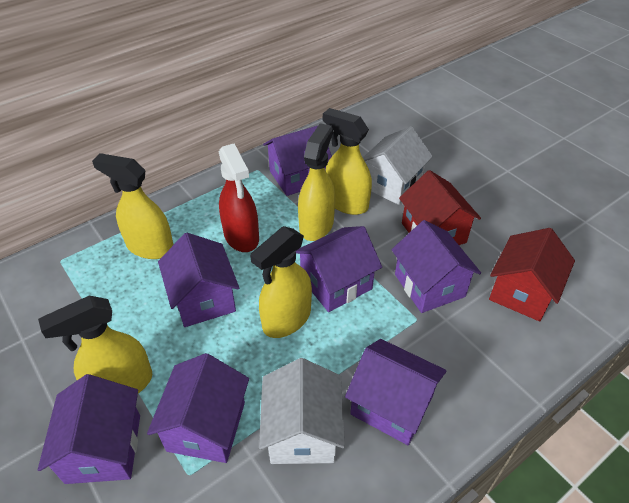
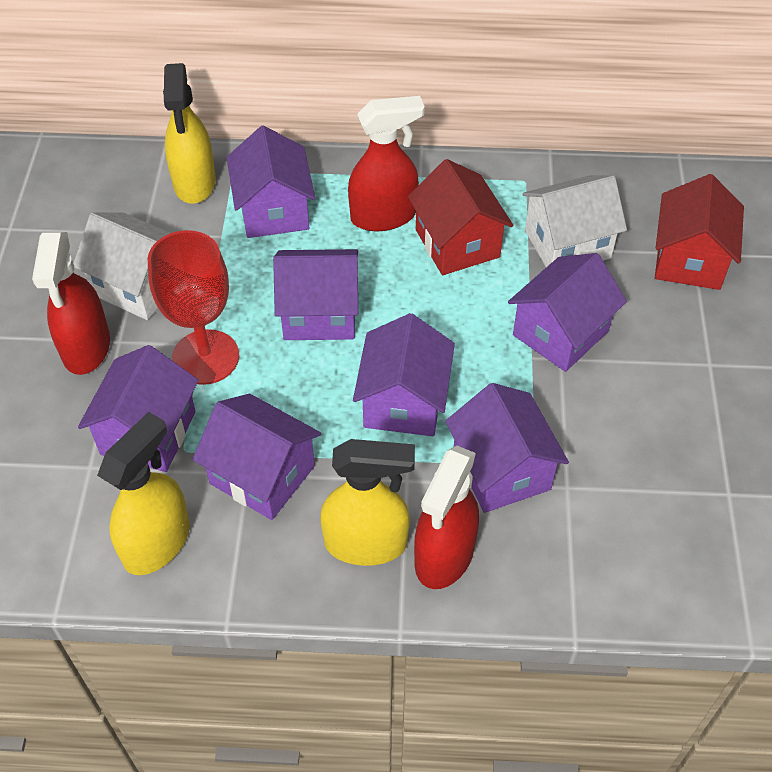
red goblet: none = 0 -> [148,230,239,385] = 1
red spray bottle: [219,144,259,252] = 1 -> [32,232,110,375] [348,96,425,231] [414,446,479,589] = 3
yellow spray bottle: [38,296,152,393] [92,153,174,259] [250,226,312,338] [298,123,335,241] [323,108,372,215] = 5 -> [97,412,190,575] [163,63,216,204] [320,439,415,566] = 3

